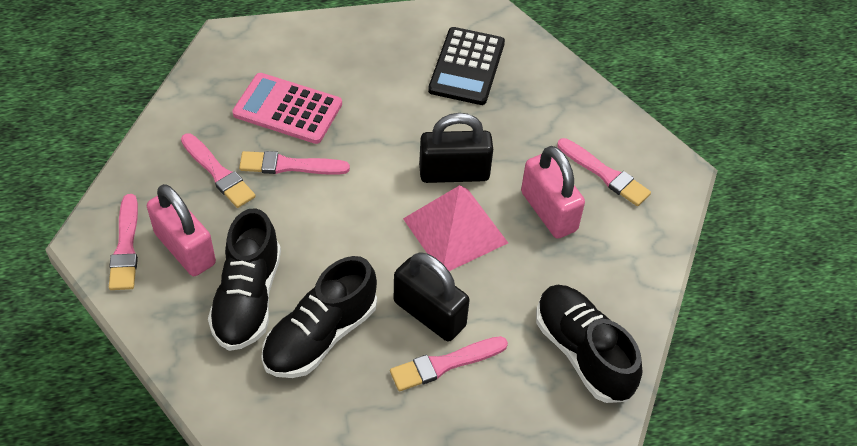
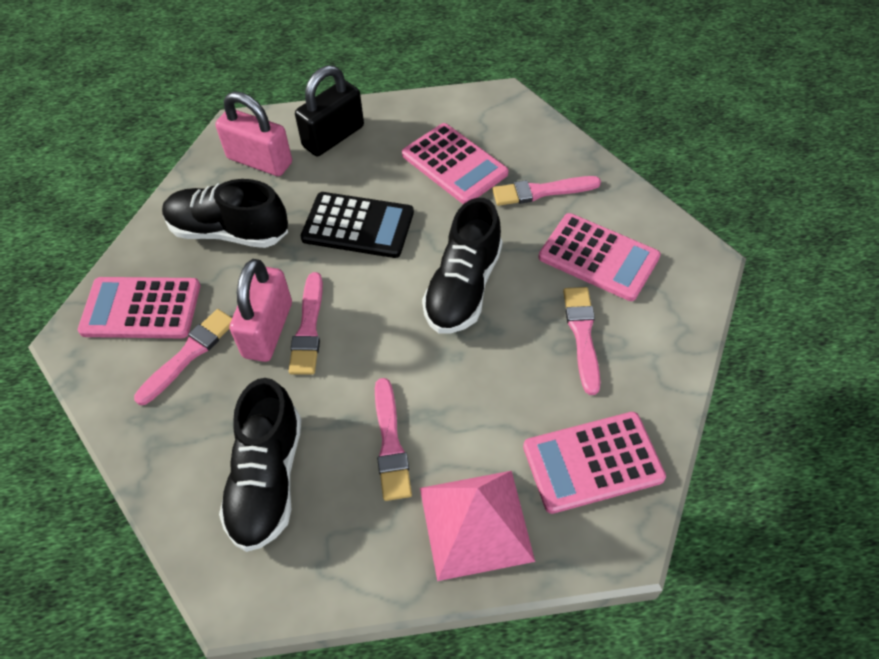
black padlock: [394,252,470,341] [419,113,493,183] = 2 -> [295,65,364,156] = 1
pink calculator: [232,73,342,144] = 1 -> [78,277,200,338] [402,123,508,204] [523,412,666,514] [539,213,661,301] = 4

